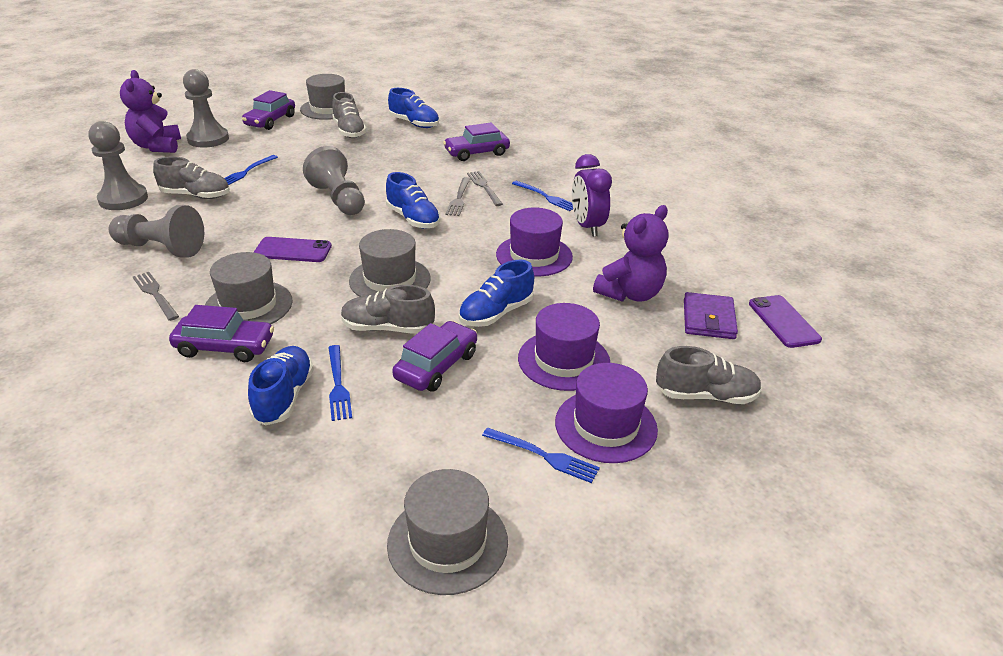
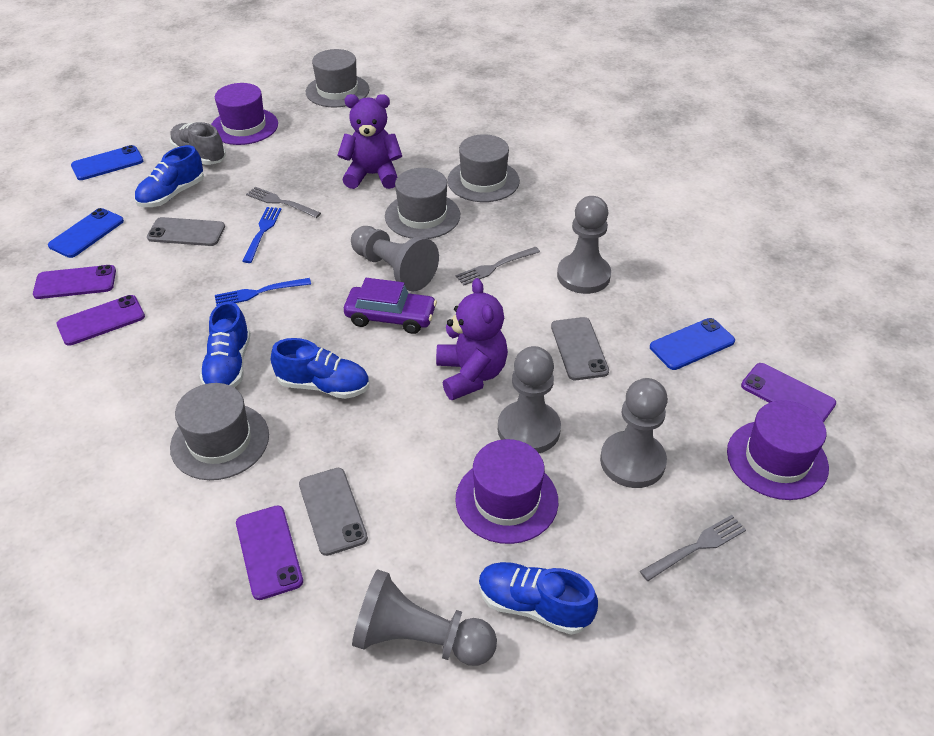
blue fork: [224,155,278,185] [328,345,352,421] [482,427,600,483] [512,181,573,211] = 4 -> [215,278,311,306] [242,207,282,263] = 2
blue phone: none = 0 -> [48,208,124,258] [71,145,143,180] [650,318,735,370] = 3
grey pawn: [89,121,148,210] [109,205,204,258] [183,69,229,148] [303,146,365,215] = 4 -> [351,226,439,291] [352,569,497,666] [498,346,561,453] [557,196,611,294] [600,378,668,488] = 5
grey phone: none = 0 -> [147,217,225,246] [299,468,368,556] [551,317,609,380] = 3
grey shoe: [153,156,230,199] [332,92,367,138] [341,285,435,334] [656,346,762,404] = 4 -> [170,122,226,165] = 1
purple car: [169,305,274,362] [242,90,295,130] [392,321,477,392] [443,123,510,161] = 4 -> [344,278,437,334] = 1
purple clock: [572,154,612,237] = 1 -> none = 0
purple phone: [254,237,332,262] [749,295,822,348] = 2 -> [33,265,116,299] [57,295,145,346] [236,505,303,600] [741,363,836,423] = 4
purple wallet: [684,292,738,339] = 1 -> none = 0

